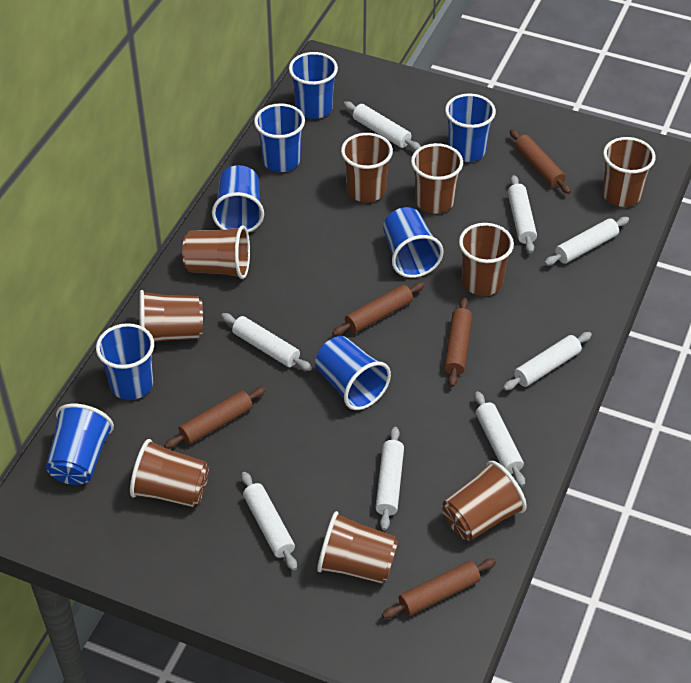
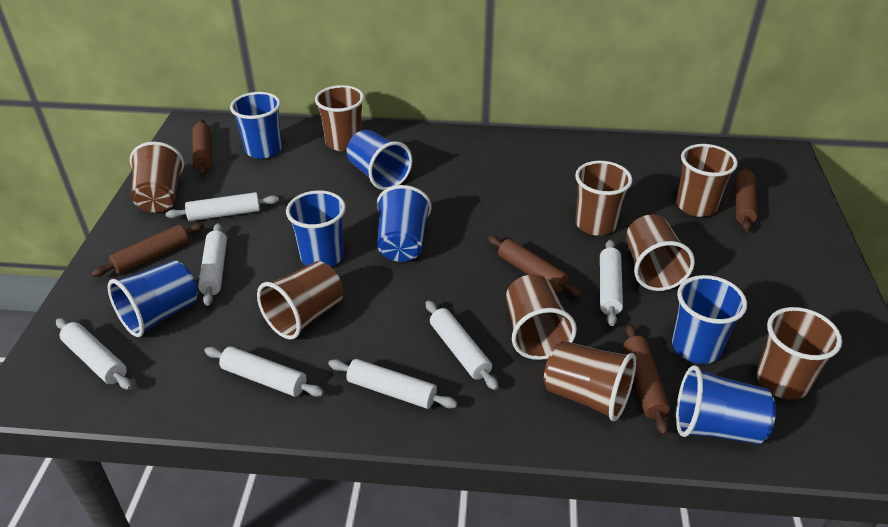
blue cup: [46,404,114,485] [96,323,154,400] [212,165,264,233] [254,103,305,172] [289,52,338,119] [315,336,391,410] [383,207,443,278] [445,93,496,162] = 8 -> [108,260,198,337] [230,92,282,159] [286,190,346,267] [347,130,412,190] [376,185,432,262] [672,275,747,364] [676,365,776,444] = 7
white rolling pin: [221,313,312,371] [241,472,297,571] [344,101,421,150] [375,427,404,531] [475,391,525,487] [503,332,592,390] [508,175,537,253] [544,217,629,265] = 8 -> [56,318,132,390] [166,192,279,221] [198,223,227,306] [204,346,324,397] [328,359,457,409] [426,300,498,390] [600,240,623,326] = 7

